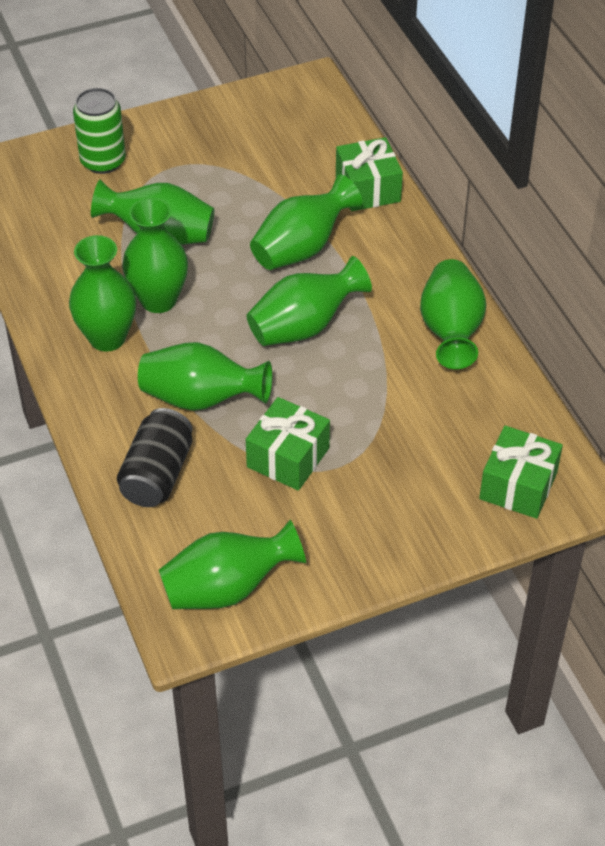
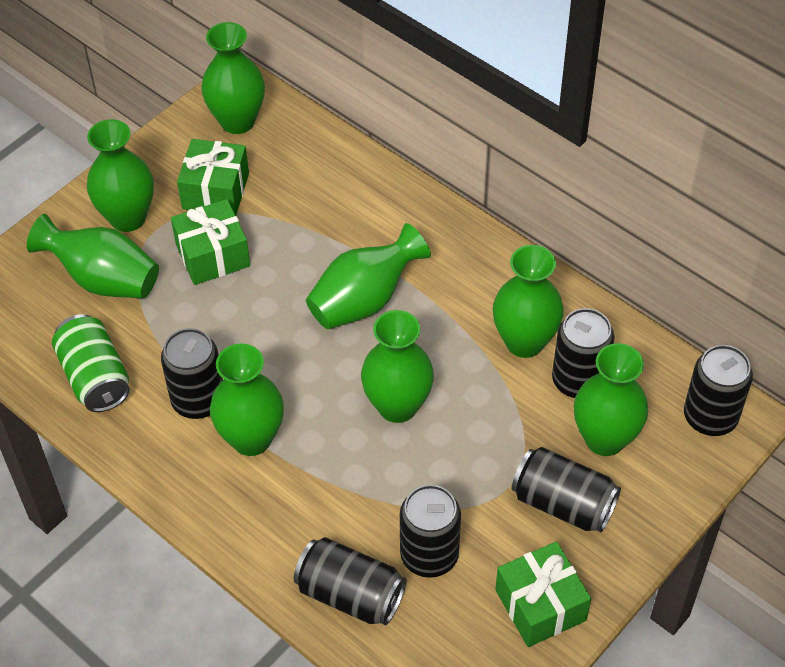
black can: [117,408,193,507] = 1 -> [161,328,223,419] [294,537,406,625] [400,485,461,578] [512,447,621,532] [552,308,614,398] [684,345,753,436] = 6

